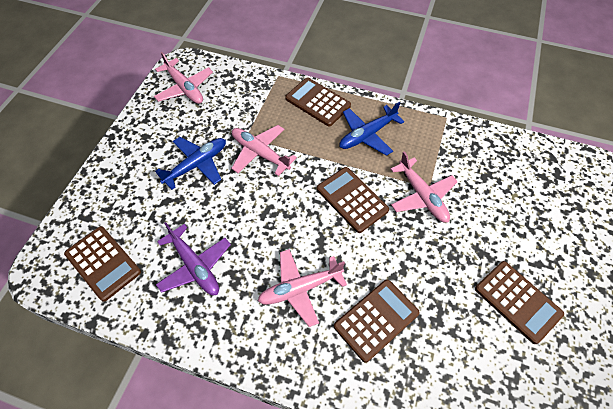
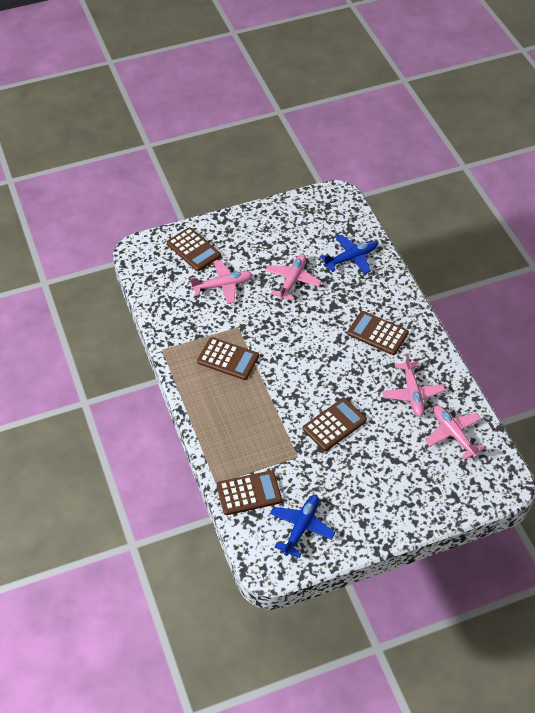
purple plane: [156,222,231,295] = 1 -> none = 0

